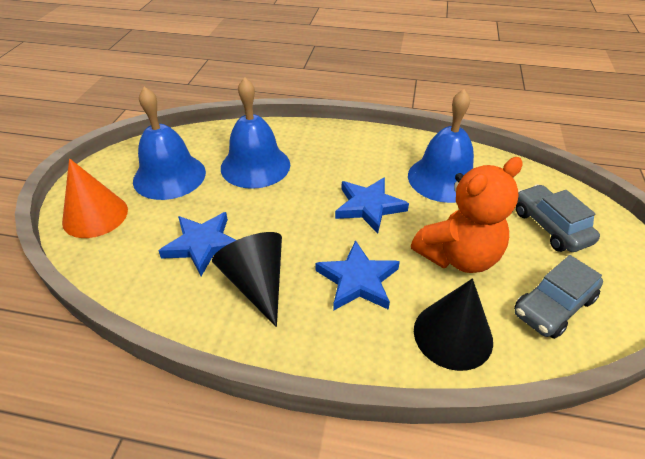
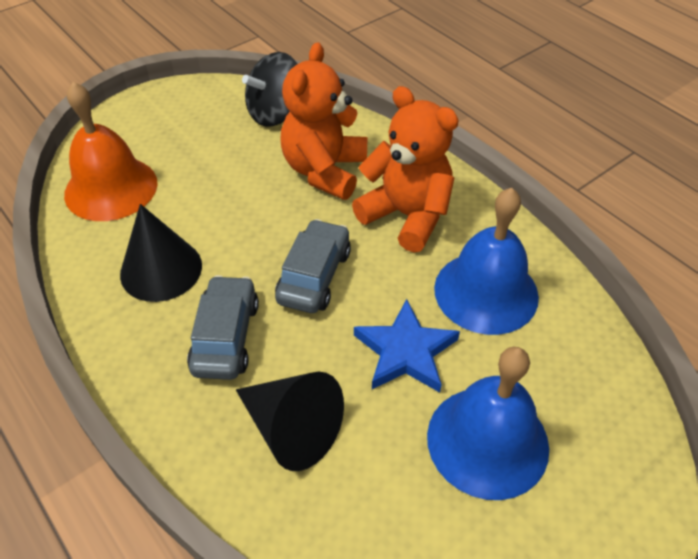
black spinning top: none = 0 -> [242,52,297,127] = 1
blue bell: [133,87,206,200] [221,77,290,189] [408,89,474,203] = 3 -> [427,347,549,500] [434,188,539,335] = 2
blue star: [159,212,236,276] [315,240,400,311] [335,177,409,234] = 3 -> [354,299,460,393] = 1
orange bell: none = 0 -> [64,82,158,221] = 1
orange cone: [62,158,128,238] = 1 -> none = 0
orange teddy bear: [411,157,523,273] = 1 -> [280,42,367,200] [352,86,459,252] = 2

